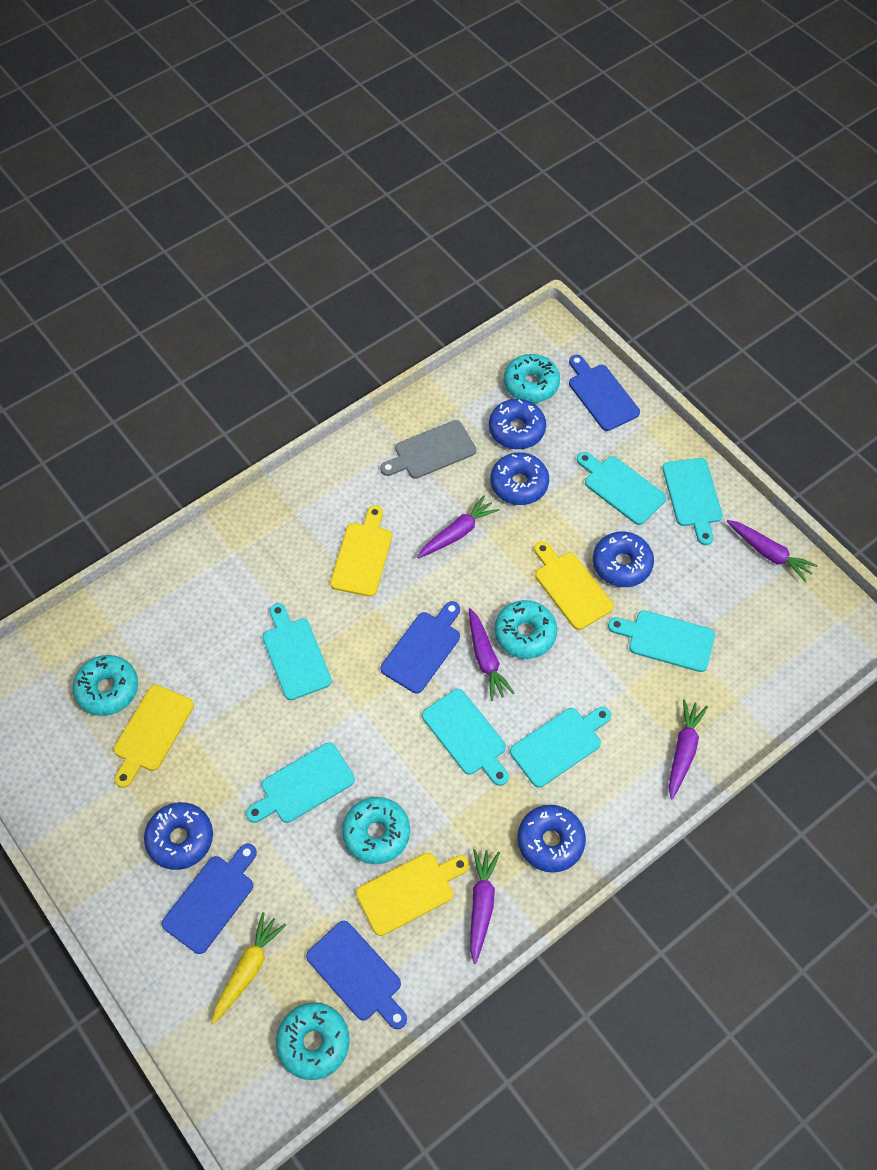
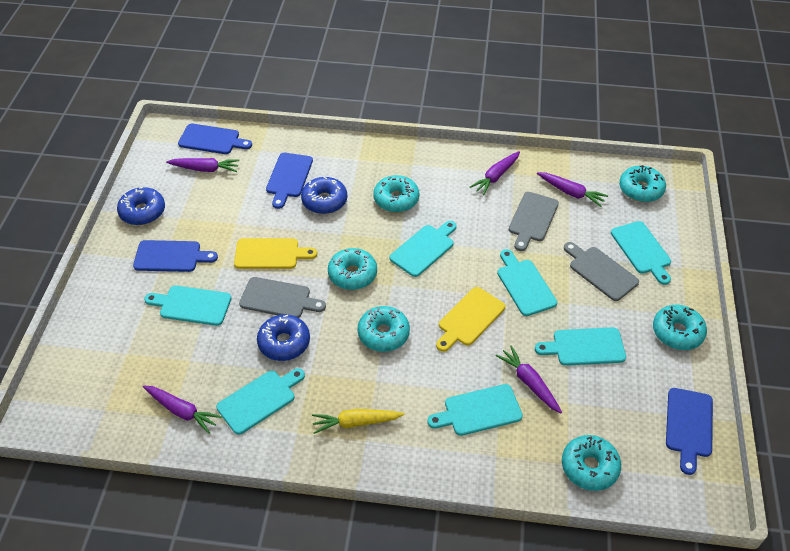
blue donut: [144,802,213,870] [489,399,546,449] [490,452,549,505] [517,805,586,873] [593,531,654,587] = 5 -> [117,187,165,225] [257,315,310,361] [301,176,347,214] = 3
grey cutting board: [380,420,476,479] = 1 -> [239,277,326,318] [509,192,559,251] [564,242,639,301] = 3
turquoise donut: [73,655,138,716] [276,1002,350,1080] [342,797,410,864] [494,600,557,659] [504,354,560,403] = 5 -> [328,248,377,290] [357,306,410,352] [373,175,419,212] [562,435,621,491] [619,165,666,202] [653,305,707,350] = 6
yellow cutting board: [114,685,194,788] [330,506,392,597] [356,853,470,936] [534,542,614,630] = 4 -> [234,238,317,269] [436,287,505,352] = 2

